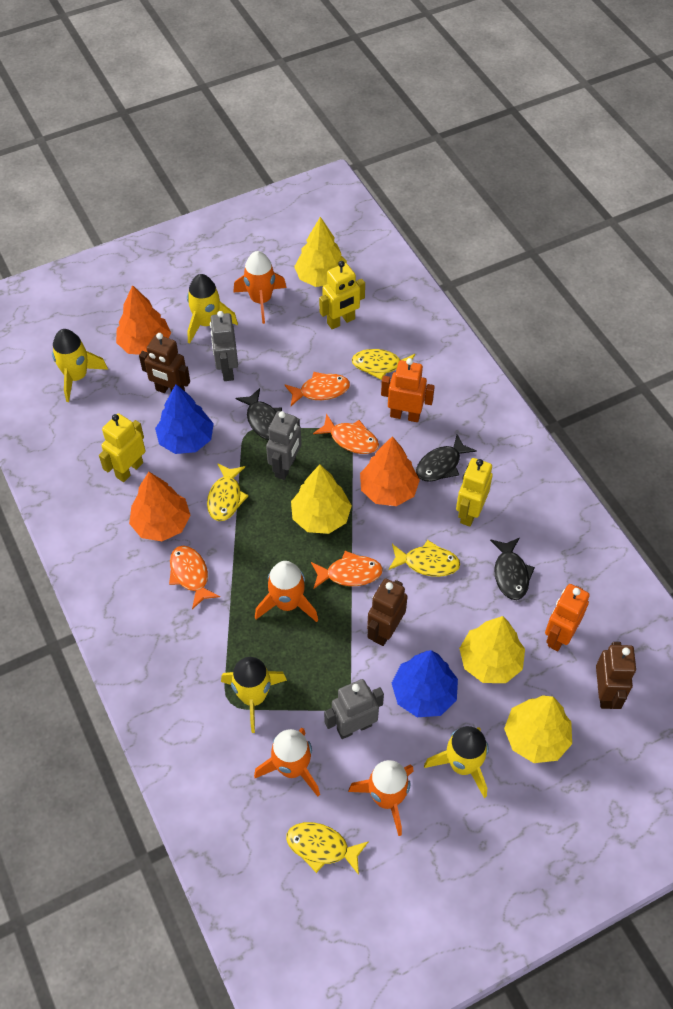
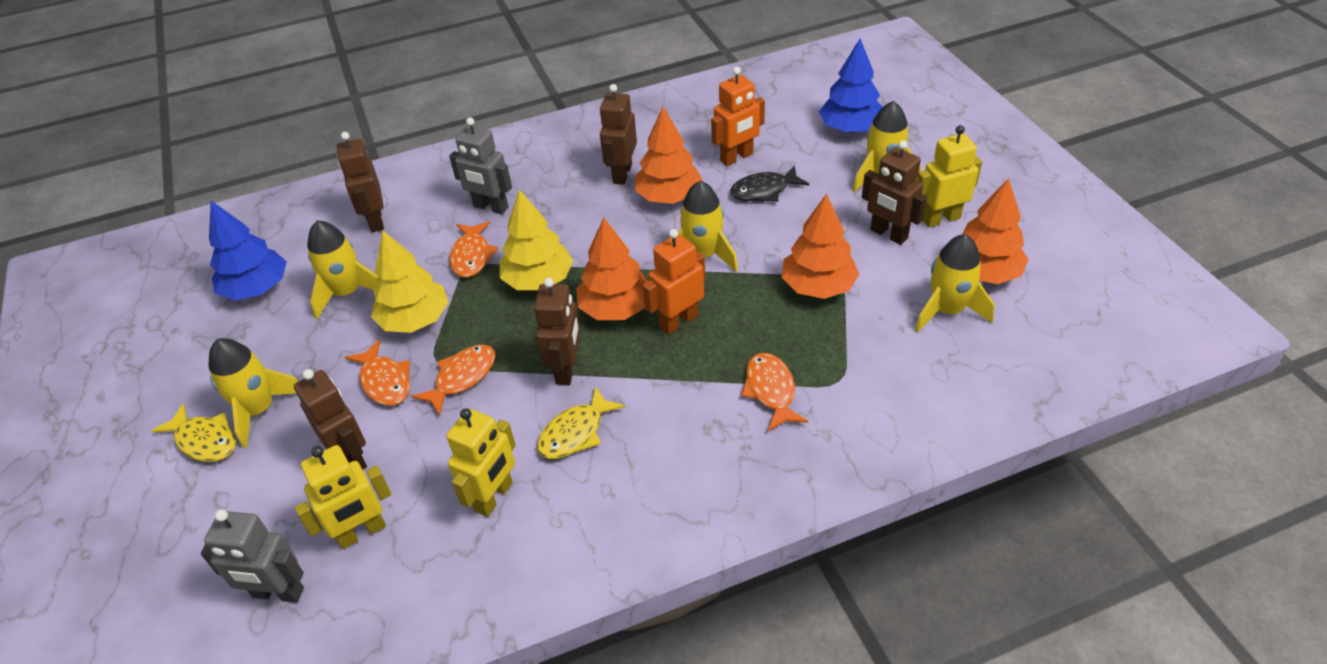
black fish: [235,388,282,440] [416,434,477,482] [490,538,535,600] = 3 -> [730,165,809,202] = 1
brown robot: [139,333,190,393] [367,579,408,646] [596,642,636,709] = 3 -> [294,369,367,470] [337,132,384,232] [534,278,581,385] [600,84,637,185] [862,140,927,245] = 5
grey robot: [210,311,238,381] [266,411,301,480] [324,679,384,739] = 3 -> [201,509,304,603] [449,117,512,214] = 2
orange rocket: [234,251,287,324] [254,728,320,797] [255,561,318,622] [348,760,414,836] = 4 -> none = 0
orange tree: [116,285,171,355] [129,472,191,541] [360,436,420,506] = 3 -> [576,217,648,320] [634,107,703,204] [782,193,859,299] [962,178,1029,284] = 4
yellow fish: [207,463,249,521] [286,822,369,875] [352,349,415,380] [388,540,460,577] = 4 -> [151,403,236,462] [537,386,625,459] = 2
yellow rocket: [52,329,108,402] [187,274,238,343] [221,657,287,733] [424,726,489,798] = 4 -> [208,338,298,448] [307,220,378,319] [678,181,738,272] [853,101,921,192] [915,234,995,333] = 5
yellow tree: [291,465,352,534] [294,217,347,287] [459,616,525,683] [504,695,572,763] = 4 -> [371,231,449,333] [500,190,573,290] = 2

